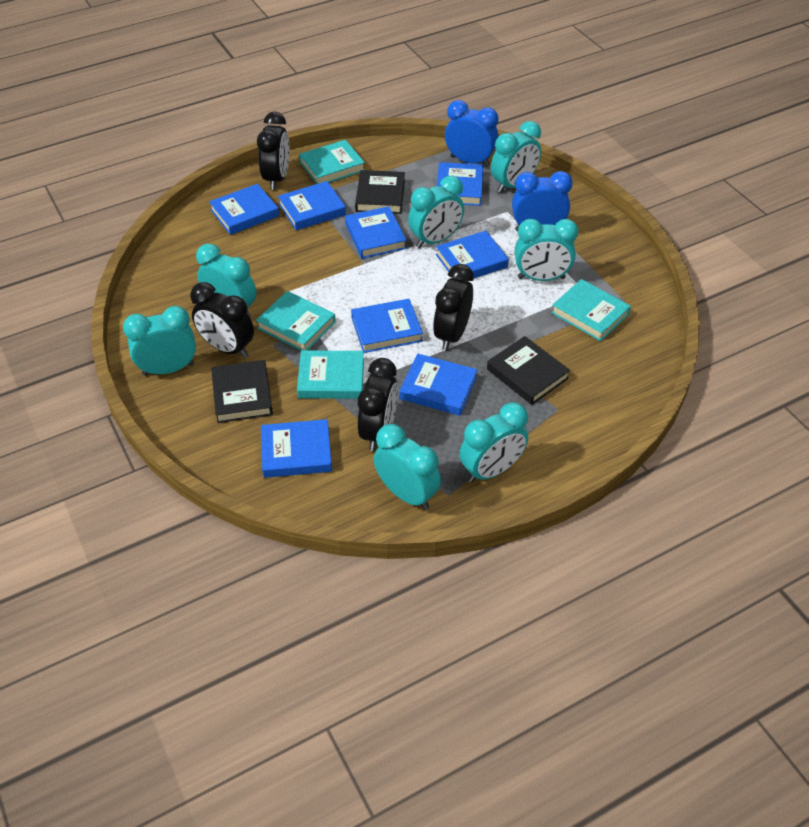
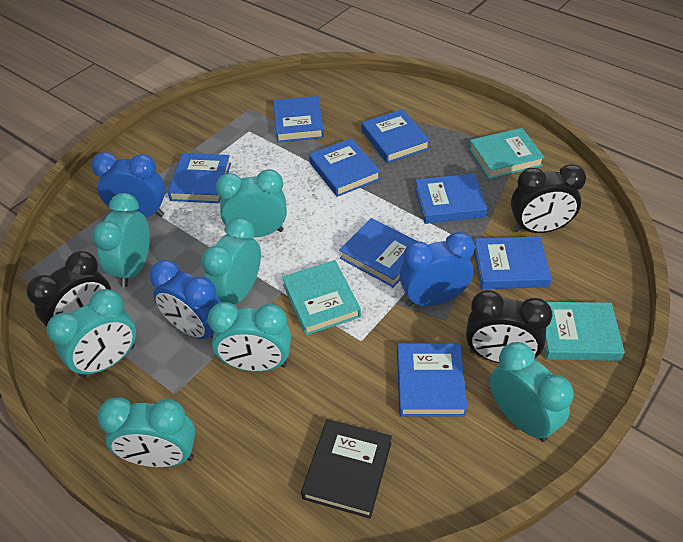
black book: [211,360,273,423] [355,170,405,214] [487,336,570,405] = 3 -> [301,419,392,518] = 1
black clock: [190,282,254,358] [257,112,289,190] [358,358,398,451] [433,264,474,351] = 4 -> [26,251,111,327] [466,290,553,363] [511,164,586,233] = 3
blue clock: [445,100,499,167] [512,171,573,231] = 2 -> [92,152,165,217] [149,260,221,339] [399,232,475,307] = 3
turquoise book: [256,291,336,351] [297,350,364,399] [299,140,365,184] [551,279,631,341] = 4 -> [282,260,361,335] [469,128,545,179] [544,302,625,361] = 3

